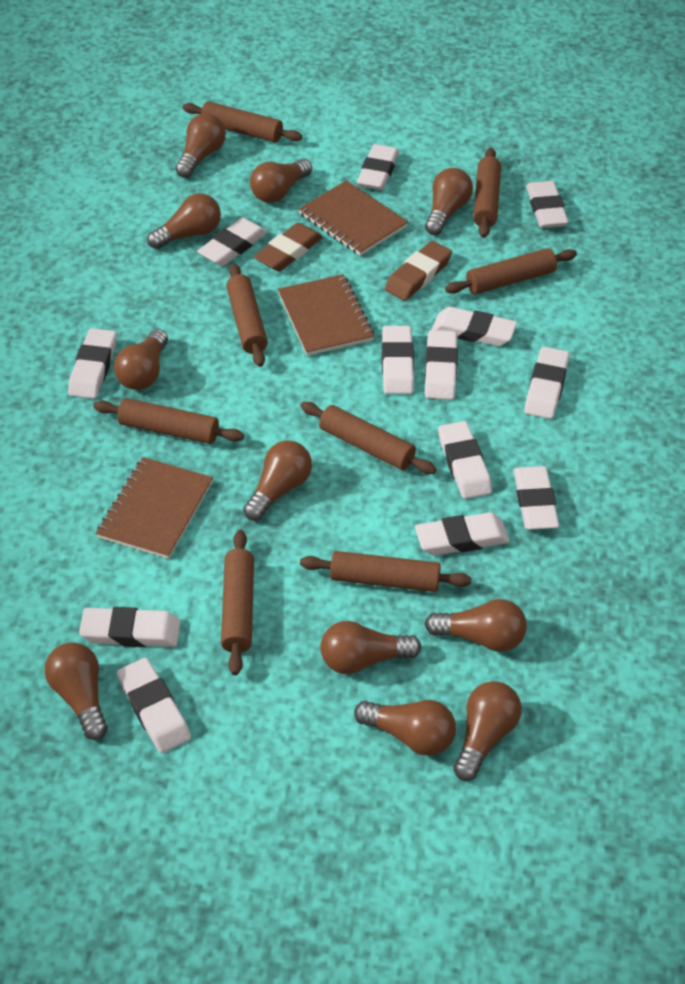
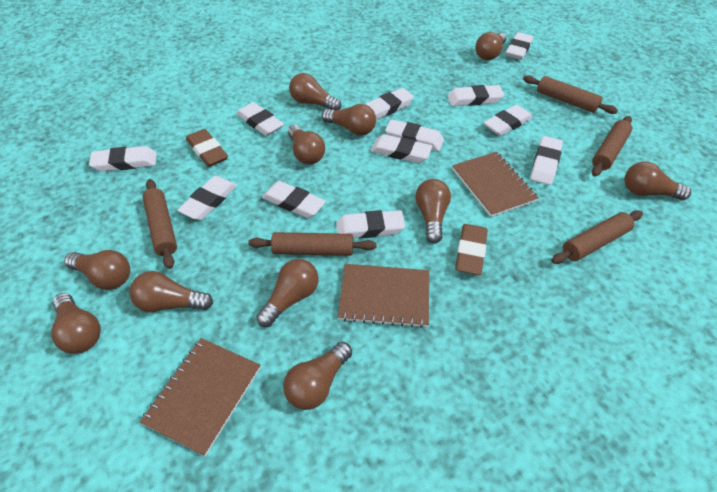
brown rolling pin: [93,398,244,444] [183,101,302,142] [221,530,254,675] [226,263,268,367] [300,402,436,474] [300,551,472,592] [445,248,577,294] [473,148,501,238] = 8 -> [143,179,177,269] [248,232,376,256] [523,75,618,114] [551,210,643,264] [592,116,632,176] = 5
white eraser: [68,328,117,399] [79,607,181,647] [117,658,191,753] [197,218,267,266] [357,144,399,190] [382,326,414,394] [415,512,510,556] [425,330,458,400] [432,307,517,346] [438,421,492,499] [514,466,559,530] [524,347,570,419] [526,181,569,228] = 13 -> [89,146,157,171] [177,176,237,220] [236,102,284,136] [262,181,326,218] [336,210,405,238] [365,88,414,120] [371,134,432,163] [385,119,444,151] [447,85,504,106] [484,105,533,136] [506,32,533,60] [530,136,563,185] = 12

